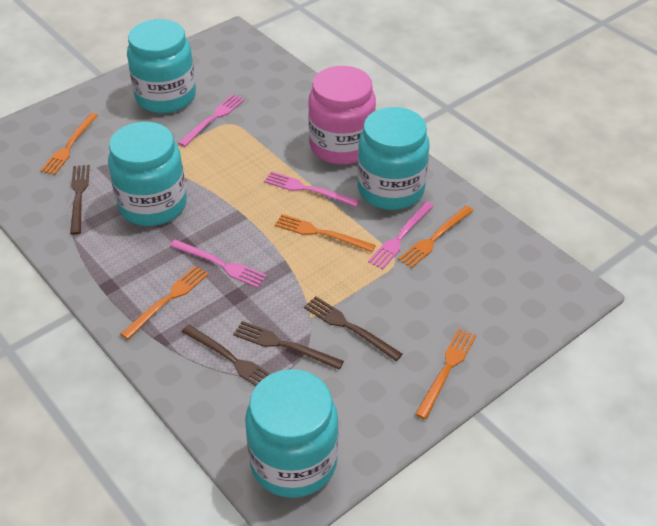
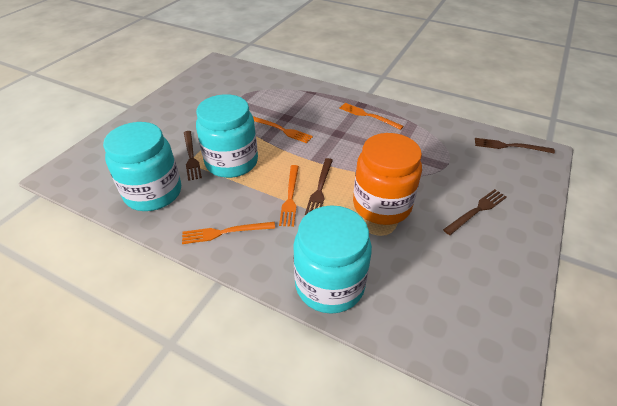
orange fork: [40,113,99,175] [121,266,209,339] [275,214,376,252] [398,206,474,268] [415,329,476,419] = 5 -> [182,222,275,244] [253,116,313,143] [279,165,299,227] [339,103,404,130] = 4
orange jar: none = 0 -> [353,133,422,225] = 1
pink fork: [170,240,267,288] [178,94,244,147] [264,171,360,207] [368,201,434,269] = 4 -> none = 0
pink jar: [308,66,376,164] = 1 -> none = 0
turquoise jar: [108,122,187,226] [127,19,196,113] [245,369,338,498] [357,107,429,210] = 4 -> [103,122,181,211] [196,94,258,178] [293,205,372,314] = 3

